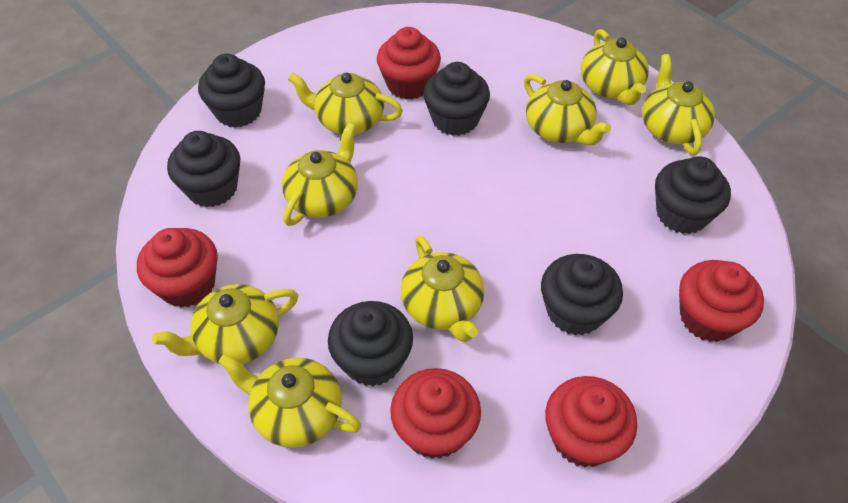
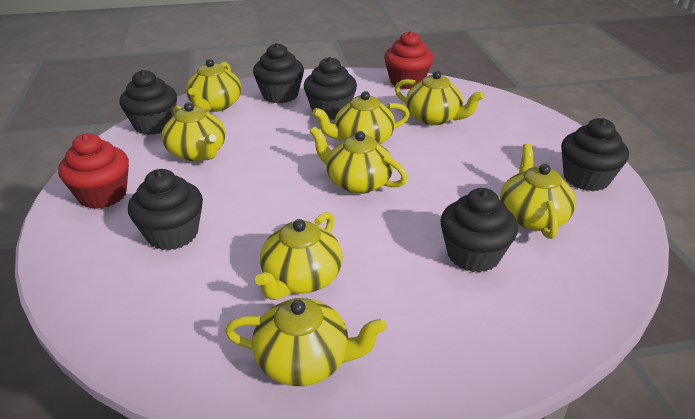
red cupcake: [137,228,218,308] [377,27,441,100] [390,368,481,459] [545,376,637,467] [679,260,764,342] = 5 -> [58,133,129,209] [384,31,433,89] = 2

